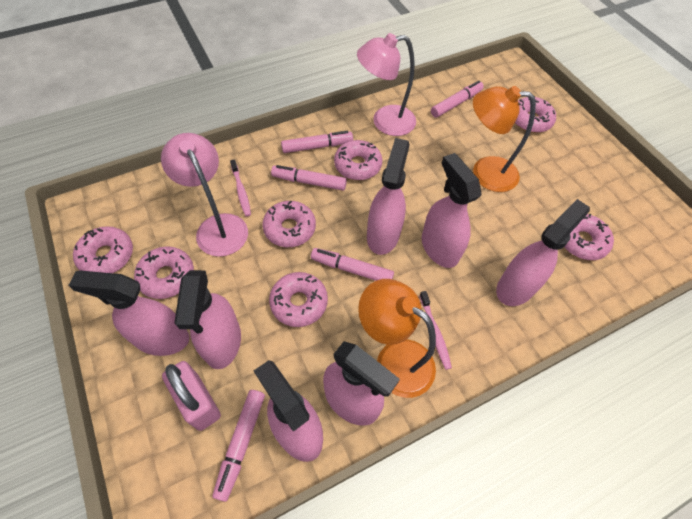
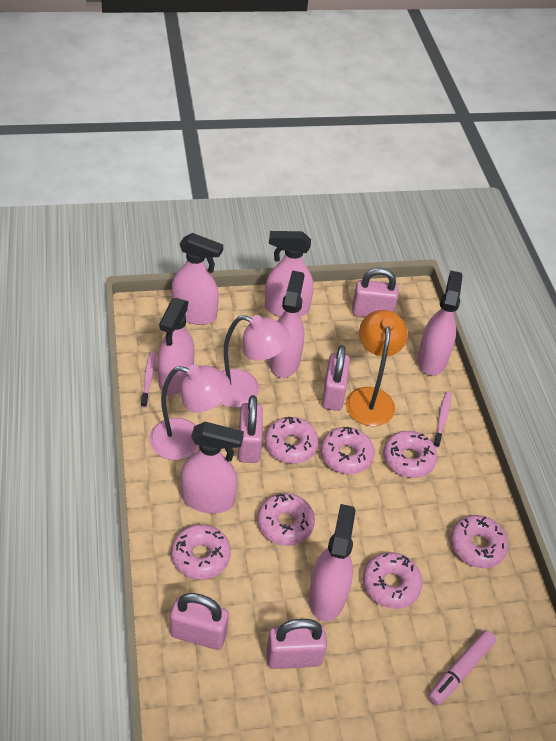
orange lamp: [358,279,436,398] [473,86,536,192] = 2 -> [346,310,408,426] = 1
pink marker: [212,390,265,502] [271,165,347,191] [281,131,353,153] [311,248,394,281] [431,81,484,118] = 5 -> [428,630,496,706] = 1
pink padlock: [162,361,221,431] = 1 -> [170,593,229,650] [238,395,263,463] [266,619,327,669] [322,345,350,411] [352,268,398,317] = 5

